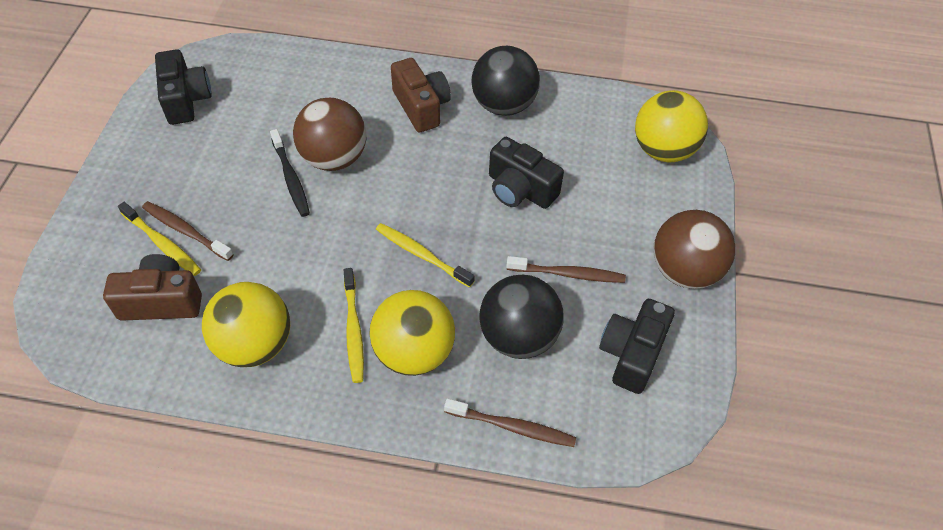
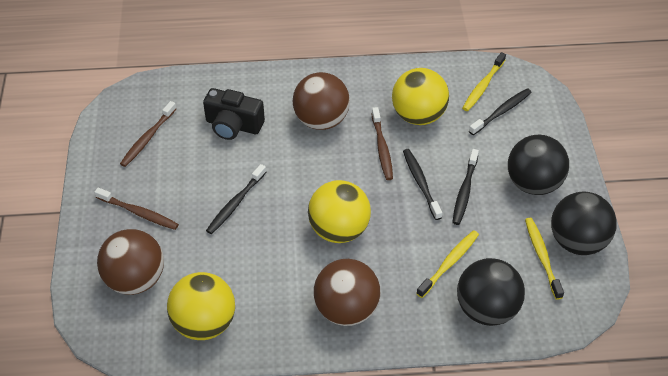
black ball: [472,46,540,116] [479,275,564,359] = 2 -> [457,258,525,326] [508,135,569,195] [551,192,617,255] = 3
black camera: [155,49,212,125] [489,137,564,209] [599,299,675,394] = 3 -> [203,88,265,140] = 1
black toothbrush: [270,129,310,217] = 1 -> [206,164,266,234] [403,149,442,220] [452,149,479,225] [469,88,532,135] = 4
brown ball: [293,98,366,171] [653,210,735,289] = 2 -> [97,229,164,295] [293,72,350,130] [314,259,380,326] = 3
brown camera: [103,254,202,321] [391,58,451,132] = 2 -> none = 0

